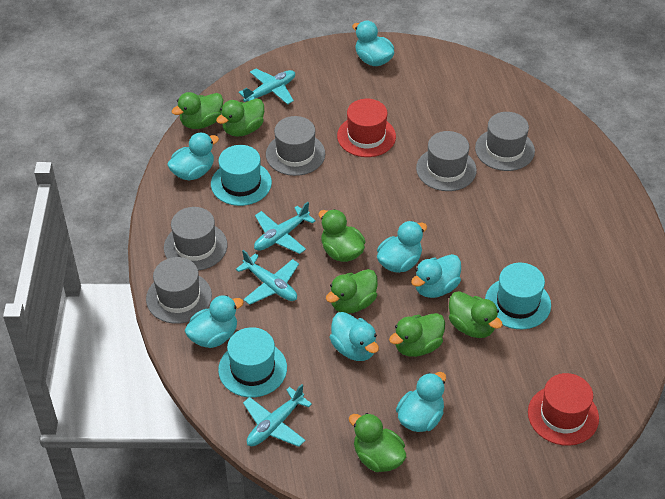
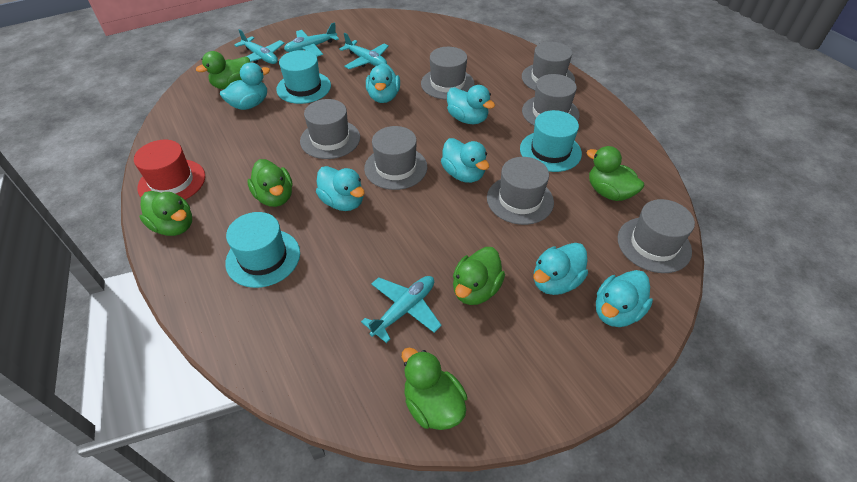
green duck: [171,92,223,129] [216,98,264,137] [319,209,365,262] [326,269,378,314] [349,413,406,472] [389,313,445,357] [449,291,503,338] = 7 -> [140,191,192,236] [196,51,250,89] [247,159,293,207] [402,347,467,430] [453,247,505,305] [586,146,644,201] = 6
grey hat: [146,257,212,324] [164,207,227,271] [266,116,325,176] [416,131,477,191] [475,112,535,171] = 5 -> [300,99,360,159] [364,126,427,190] [421,47,474,100] [487,157,554,225] [522,42,575,91] [522,74,579,126] [618,199,695,273] = 7
red hat: [337,99,396,157] [528,373,599,446] = 2 -> [134,140,205,200] = 1

